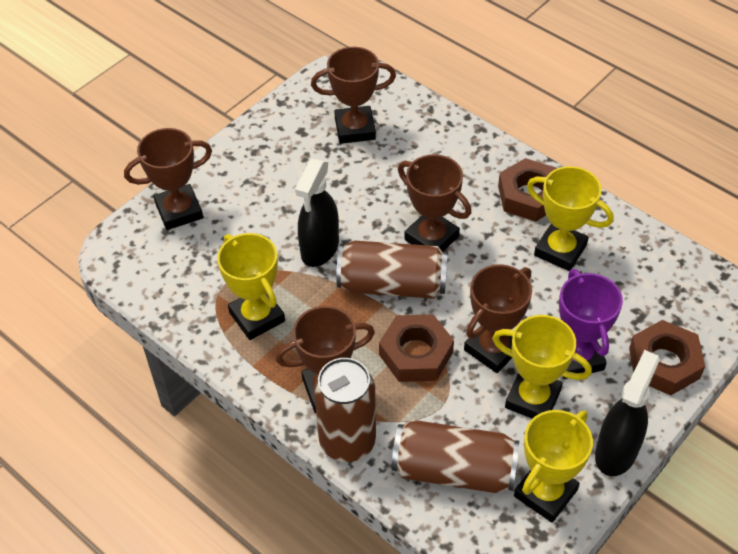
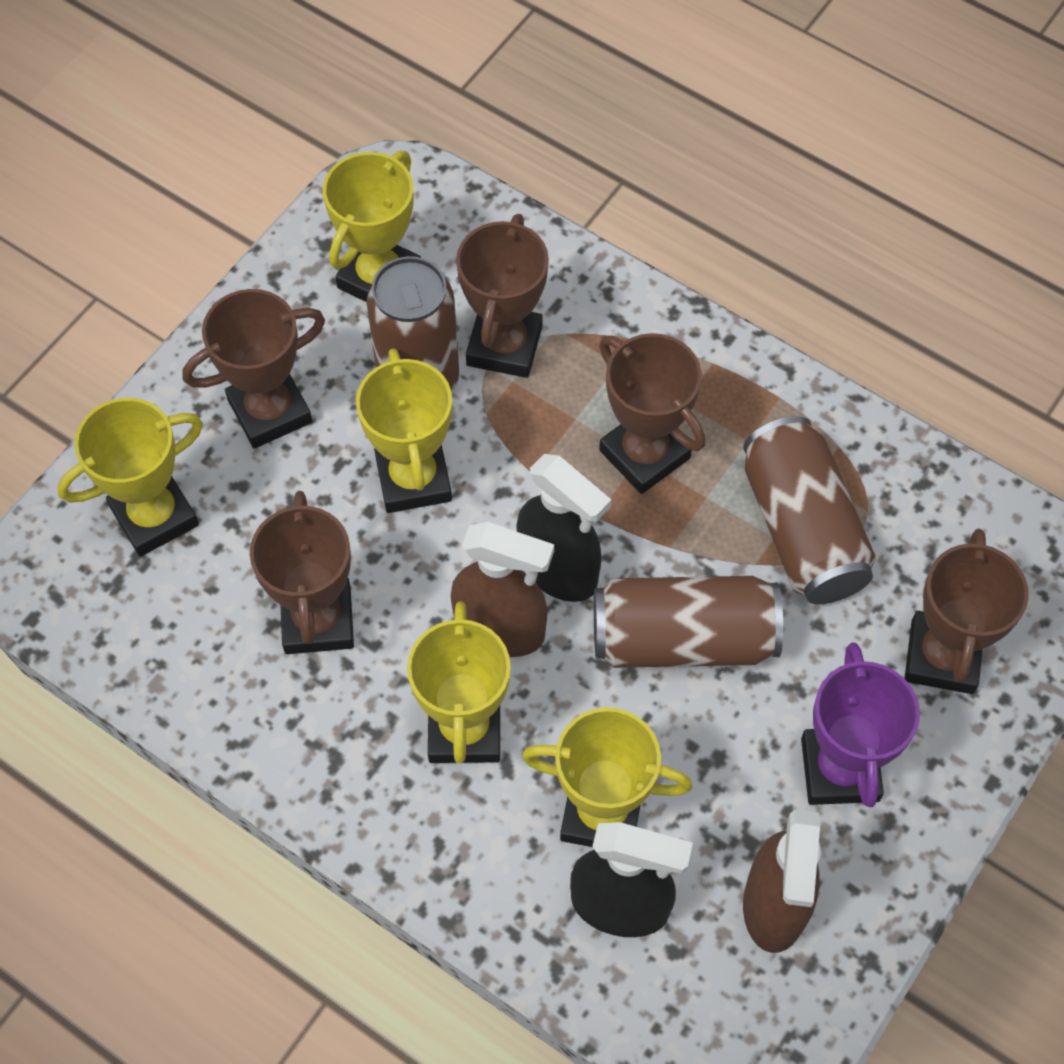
brown nut: [379,314,454,382] [498,158,557,222] [629,320,705,395] = 3 -> none = 0
brown spray bottle: none = 0 -> [451,522,554,657] [743,809,821,953] = 2
yellow trophy: [217,233,285,340] [492,315,592,419] [514,410,593,523] [527,166,614,271] = 4 -> [57,398,203,557] [323,151,421,302] [356,348,452,513] [407,602,511,763] [522,707,692,847] = 5

